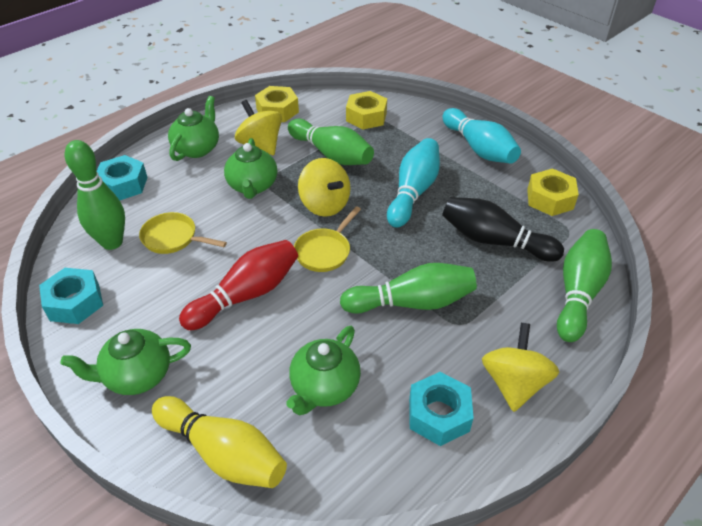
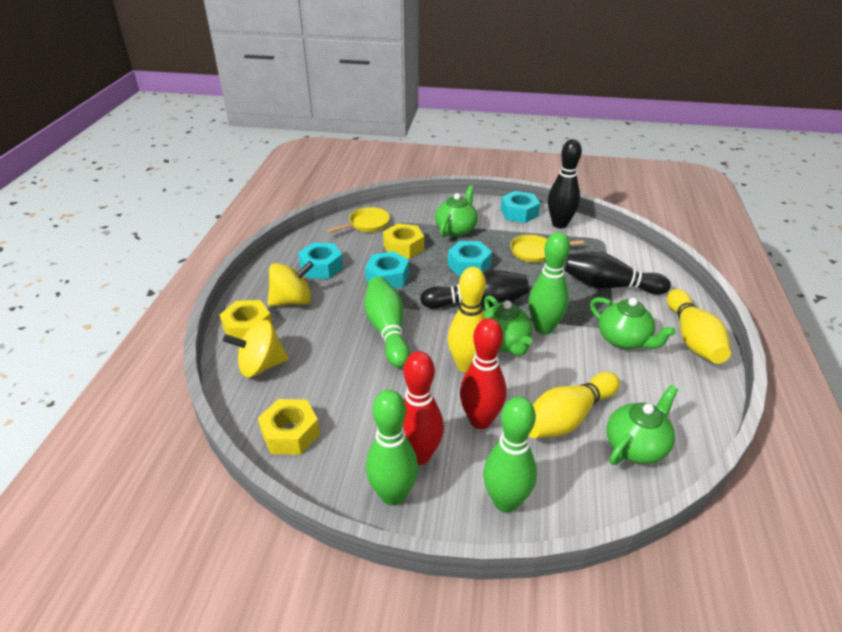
black bowling pin: [442,197,564,262] = 1 -> [420,270,529,308] [548,139,582,228] [564,252,671,294] = 3
red bowling pin: [179,240,298,330] = 1 -> [403,351,444,465] [460,318,507,429] = 2
turquoise bowling pin: [387,138,440,227] [442,108,521,164] = 2 -> none = 0
turquoise nut: [39,268,103,324] [97,155,148,200] [409,372,474,446] = 3 -> [298,243,343,279] [365,251,409,288] [448,241,492,276] [501,191,540,223] = 4
yellow bowling pin: [152,396,287,488] = 1 -> [448,267,486,373] [529,372,620,438] [667,289,731,364] = 3
yellow spinning top: [235,100,282,155] [298,158,351,217] [482,323,559,412] = 3 -> [223,320,289,377] [268,261,314,306] = 2

